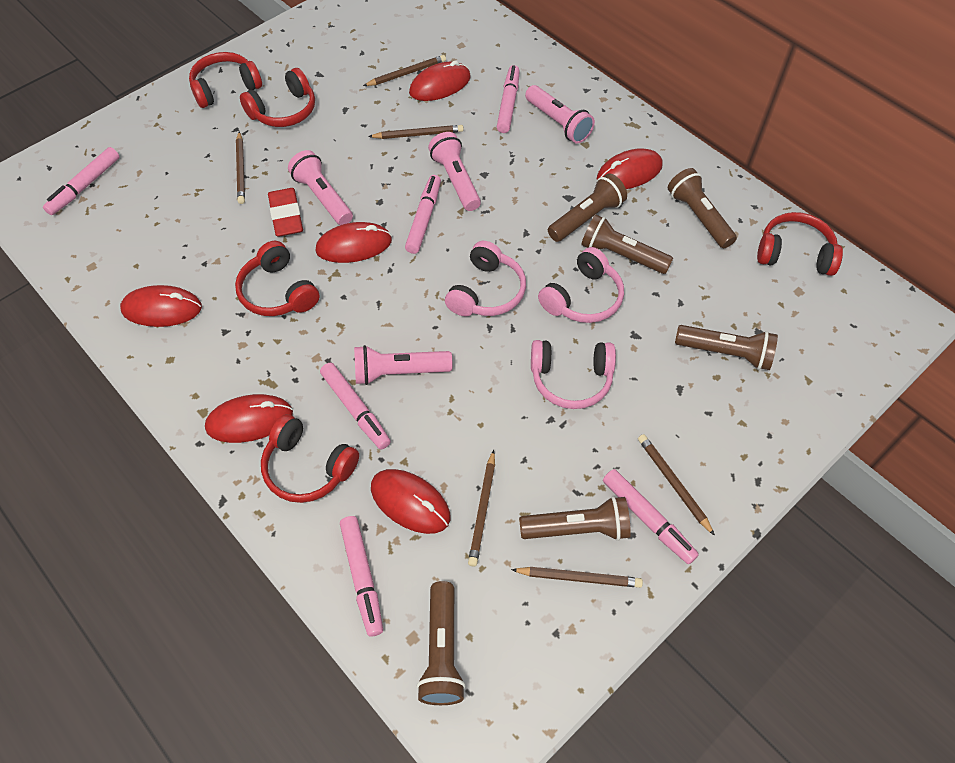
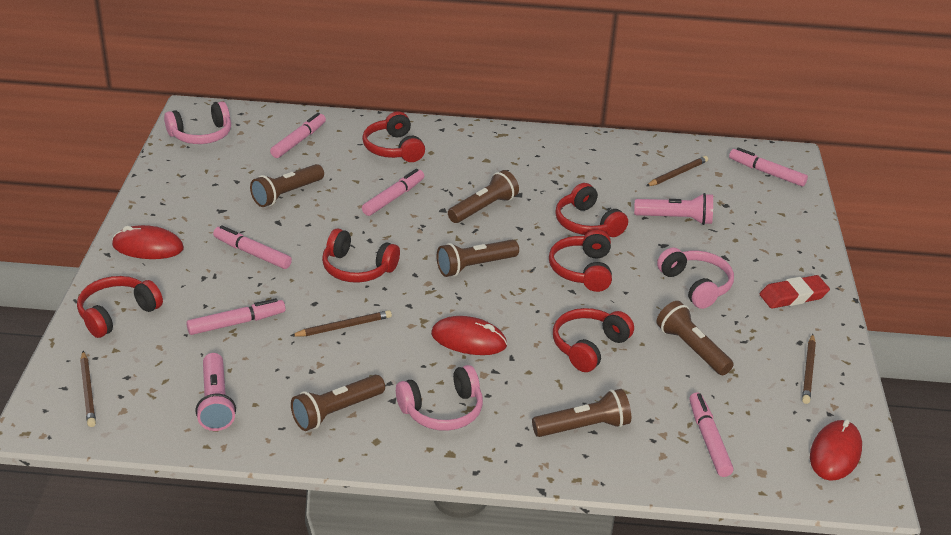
brown pencil: [236,132,245,204] [363,55,446,86] [368,125,464,139] [468,450,495,567] [511,567,643,588] [638,434,715,536] = 6 -> [80,351,96,427] [291,310,392,337] [646,156,708,186] [802,334,816,404] = 4
pink flashlight: [288,150,353,225] [354,345,452,385] [428,132,481,211] [525,85,595,144] = 4 -> [196,353,236,431] [634,193,713,225] = 2
red headphones: [189,52,262,108] [235,241,319,316] [240,68,315,127] [261,414,359,503] [757,212,843,276] = 5 -> [77,276,163,338] [322,228,400,283] [362,111,425,162] [549,230,612,292] [553,308,634,372] [555,183,628,237] = 6
red mouse: [120,285,202,327] [205,394,293,443] [315,222,392,263] [371,469,450,534] [409,61,471,101] [597,148,663,189] = 6 -> [112,225,184,259] [431,316,507,355] [810,419,862,481] = 3

